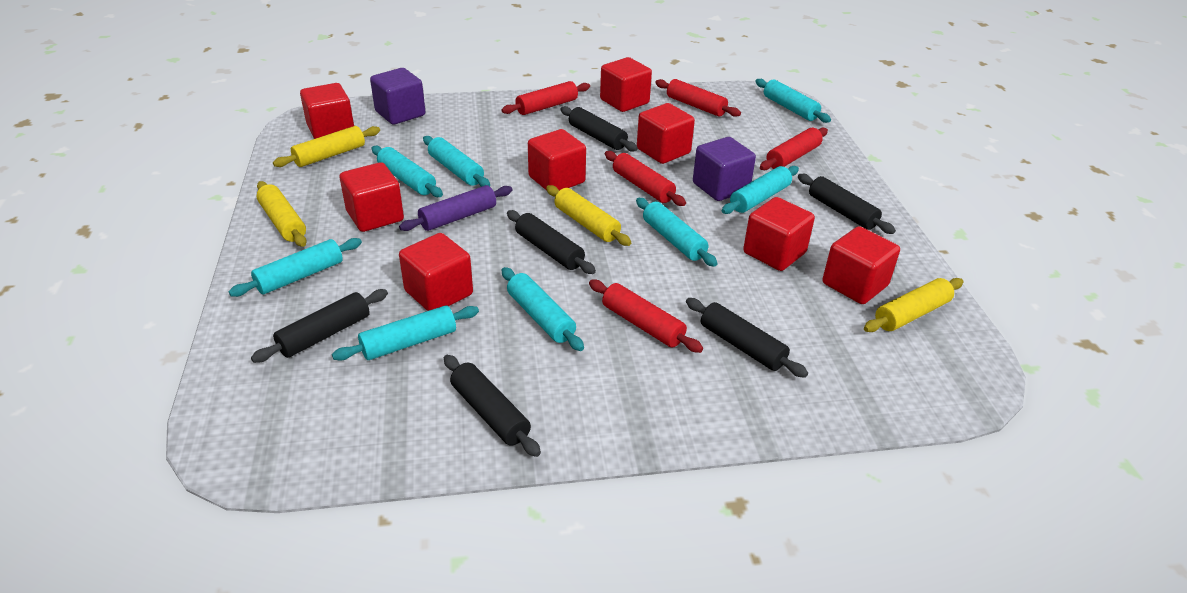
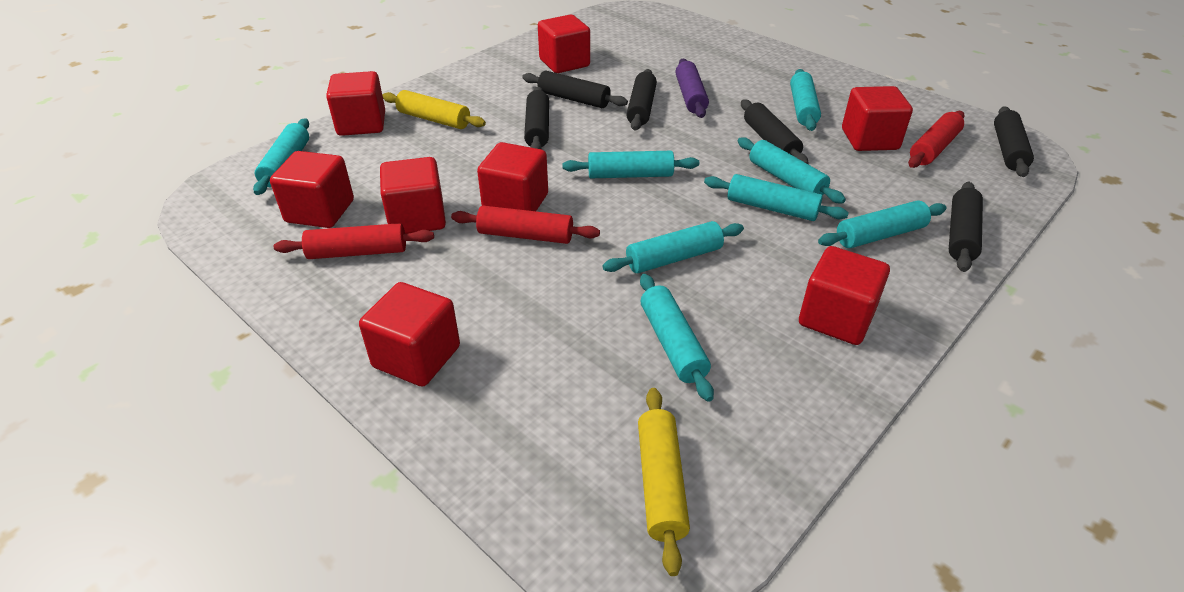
purple cube: [370,68,425,125] [693,137,756,201] = 2 -> none = 0
red rolling pin: [502,81,590,115] [589,280,703,353] [605,151,686,206] [655,79,741,117] [760,128,828,170] = 5 -> [274,223,434,259] [451,206,600,244] [908,111,965,168] = 3
yellow rolling pin: [257,181,307,247] [273,126,380,167] [546,185,631,246] [864,278,963,332] = 4 -> [382,90,486,129] [638,388,690,576] = 2

